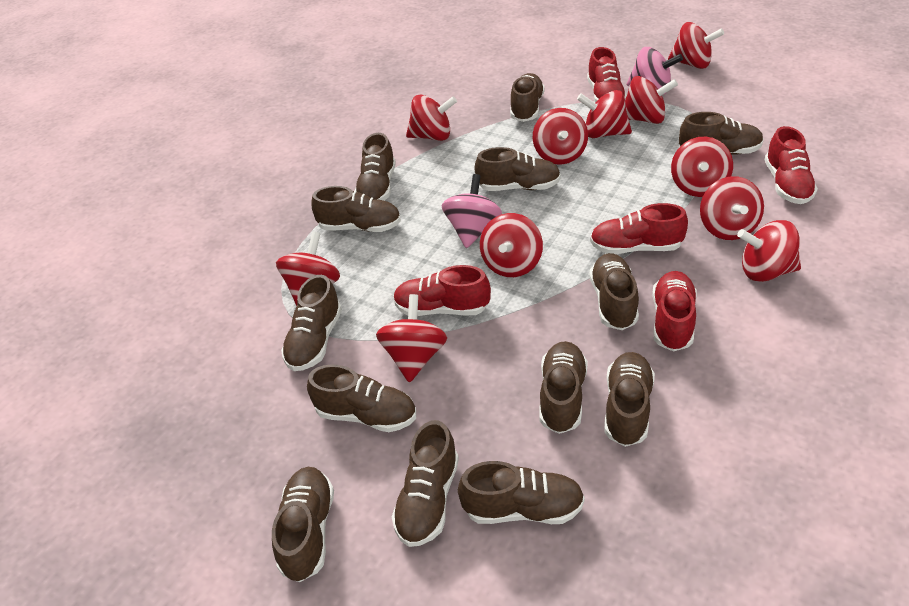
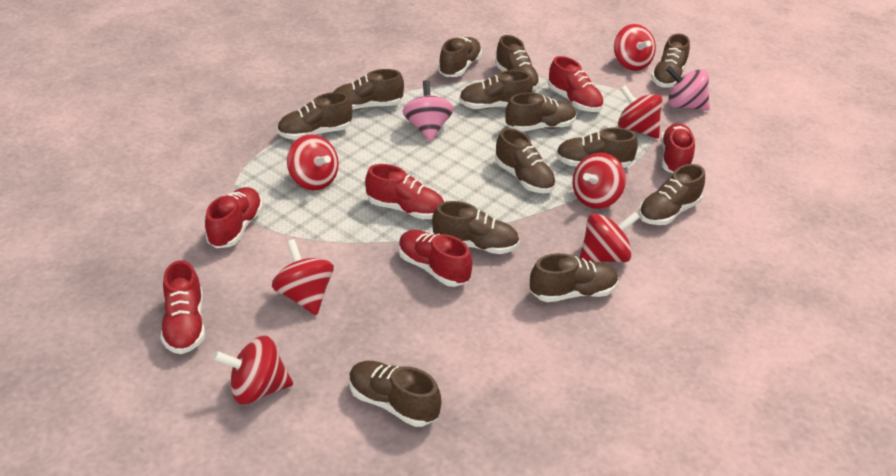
red shoe: [393,265,491,316] [587,47,627,103] [590,203,688,254] [652,271,697,352] [764,126,818,204] = 5 -> [161,260,205,354] [205,187,263,248] [365,164,444,219] [398,230,472,287] [548,56,604,112] [661,123,695,173] = 6
red spinning top: [276,232,340,306] [376,294,447,383] [406,94,457,141] [480,213,543,277] [533,108,588,164] [577,90,632,138] [625,76,678,124] [668,22,724,69] [671,136,733,197] [700,176,764,240] [737,220,801,282] = 11 -> [213,336,293,404] [272,239,334,315] [287,135,339,190] [572,153,626,209] [580,212,640,262] [614,24,656,71] [618,85,662,138] = 7

